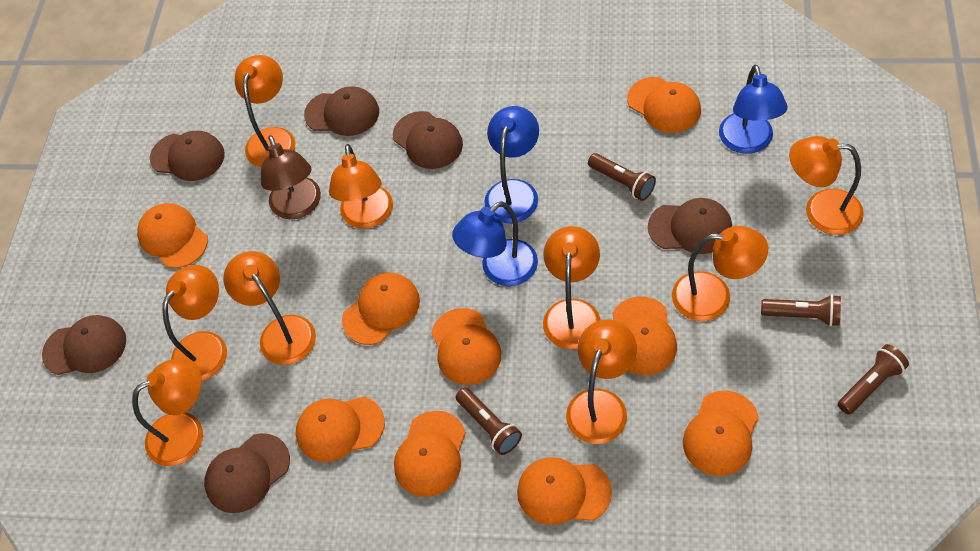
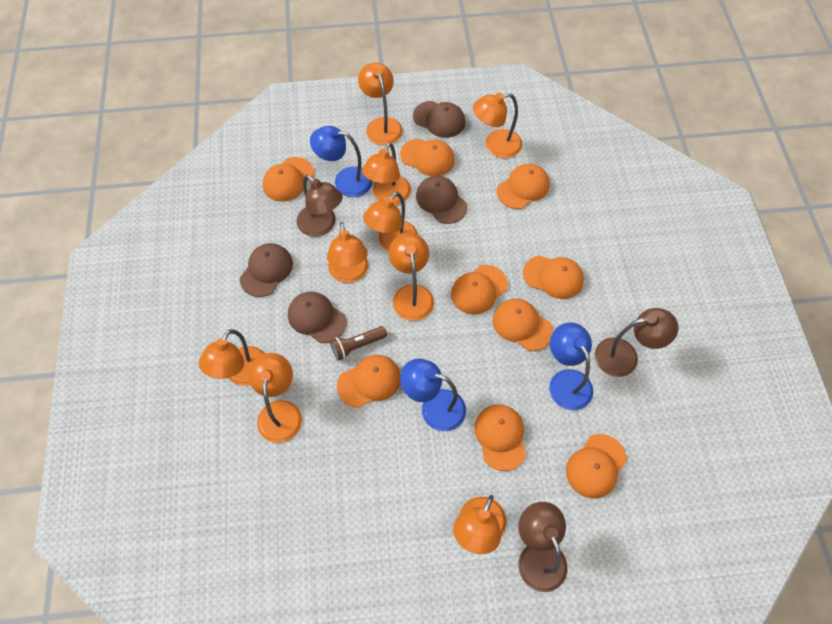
brown cap: [42,315,126,375] [150,131,225,181] [204,433,290,513] [304,86,379,136] [393,111,463,169] [648,198,732,254] = 6 -> [240,243,293,297] [288,292,346,343] [413,101,466,138] [416,176,468,224] = 4
brown flashlight: [456,388,522,455] [588,153,656,201] [761,294,841,327] [838,344,909,415] = 4 -> [330,326,387,361] = 1
brown lamp: [261,135,321,219] = 1 -> [297,174,343,237] [518,502,567,592] [595,308,679,377] = 3

